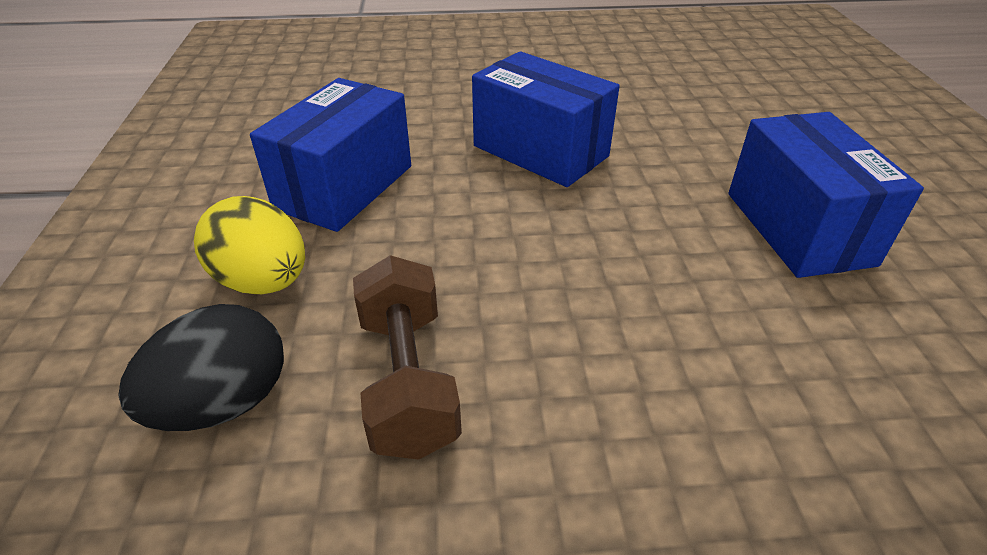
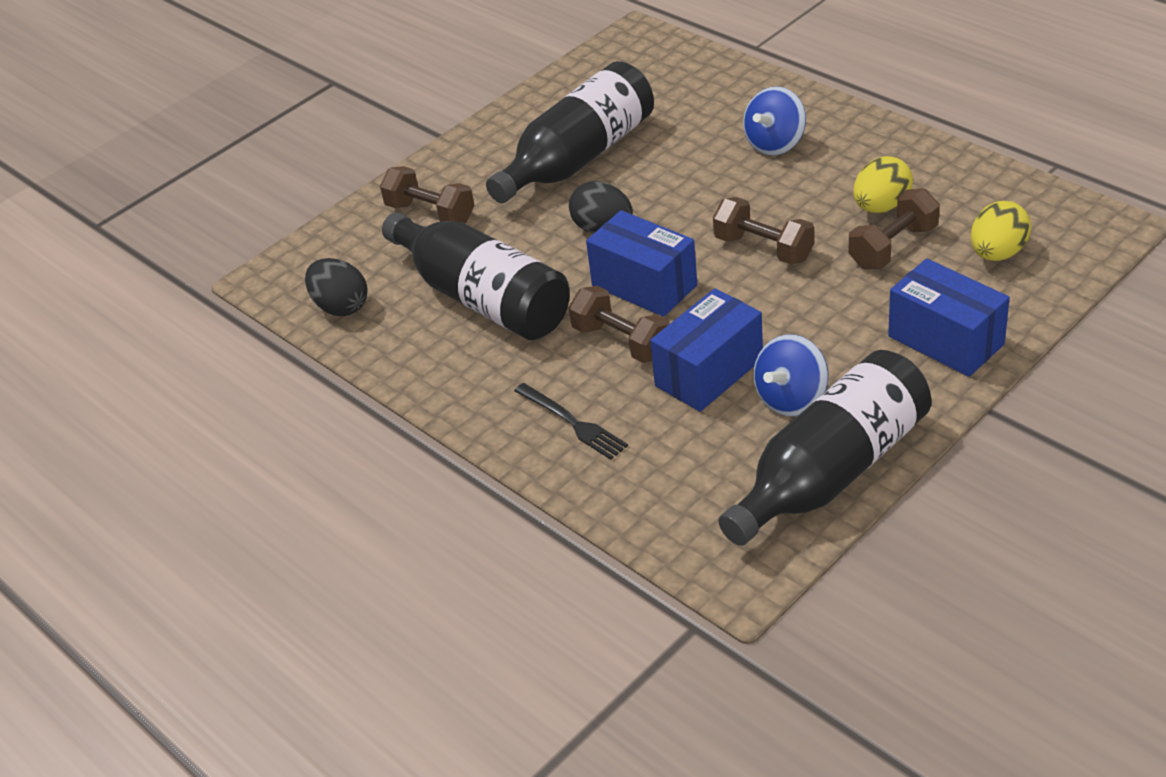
black bottle: none = 0 -> [382,212,570,340] [486,61,654,203] [718,350,932,546] = 3
black egg: [118,304,284,431] = 1 -> [305,258,368,316] [569,181,633,233] = 2
black fork: none = 0 -> [514,383,628,460] = 1
blue spinning top: none = 0 -> [743,86,806,156] [753,334,828,416] = 2
brown dumbbell: [353,255,462,460] = 1 -> [380,166,474,224] [569,286,670,363] [713,197,814,265] [849,188,940,269] = 4
yellow egg: [194,196,305,294] = 1 -> [853,156,913,213] [971,201,1031,261] = 2

